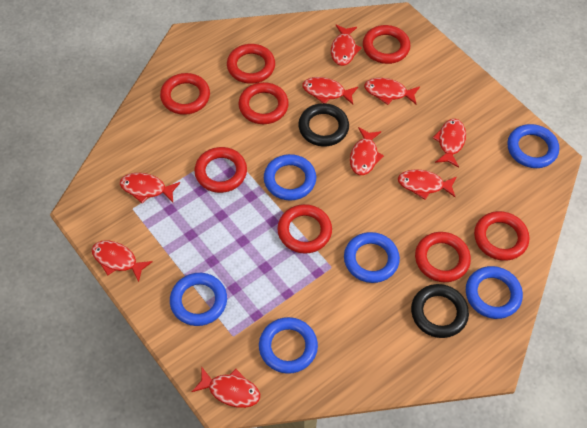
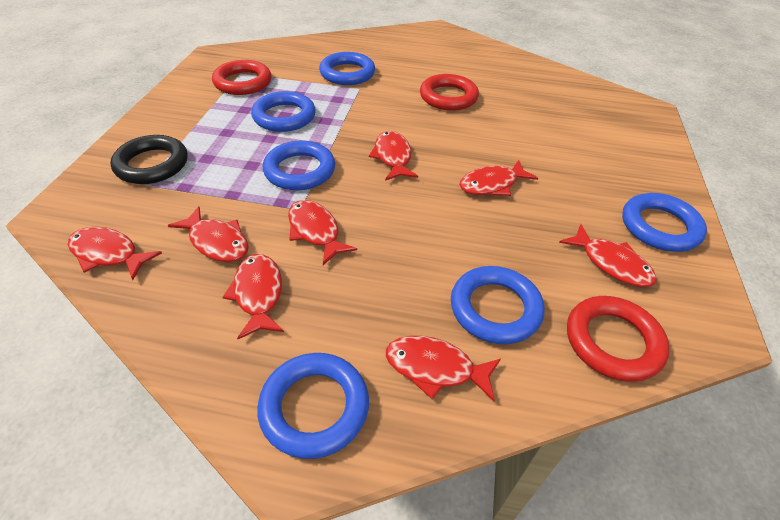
black ring: [298,103,349,146] [411,284,469,338] = 2 -> [110,135,188,184] = 1
red fish: [92,240,153,282] [120,173,180,204] [192,368,260,408] [302,77,358,105] [331,25,362,66] [350,127,384,175] [364,78,420,105] [398,169,457,200] [433,119,466,168] = 9 -> [68,227,162,280] [168,206,249,262] [223,254,284,339] [288,200,357,265] [369,131,418,181] [386,336,501,401] [459,160,538,196] [559,224,657,287] = 8
red ring: [160,73,210,115] [194,147,247,193] [227,44,275,84] [239,82,289,124] [277,204,332,254] [363,25,411,64] [415,232,471,282] [474,211,529,261] = 8 -> [212,60,272,95] [420,74,479,111] [567,296,670,382] = 3

